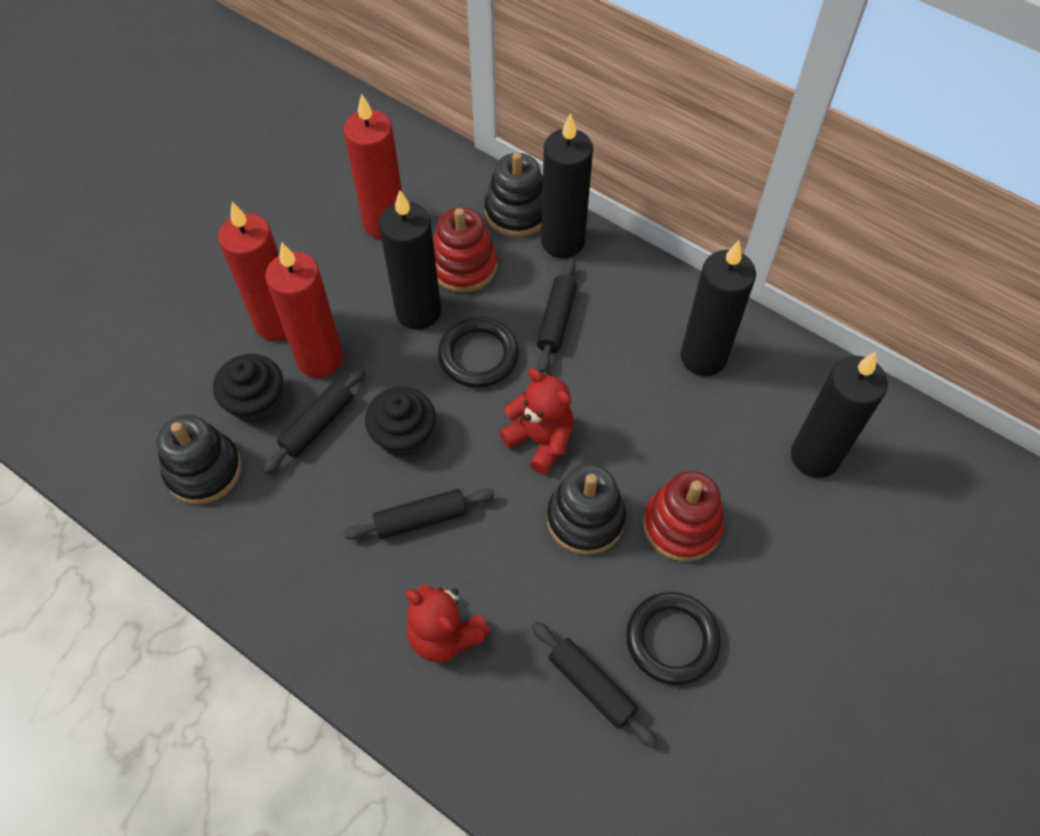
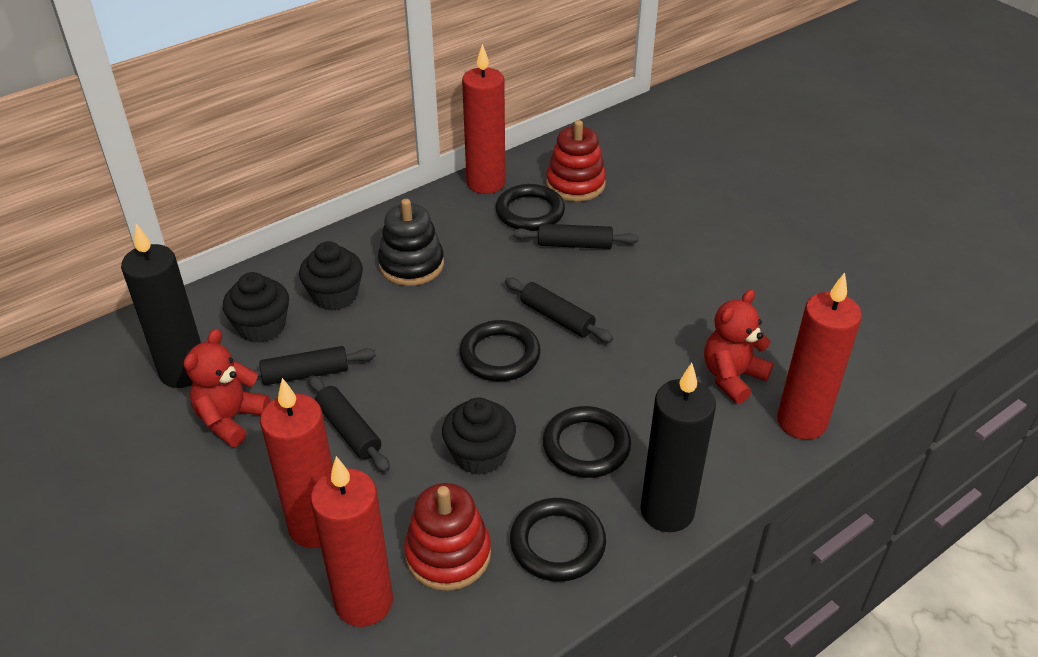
black candle: [379,190,441,330] [541,113,593,258] [681,240,756,376] [791,352,888,478] = 4 -> [121,224,201,388] [640,363,716,532] = 2
black cupcake: [213,354,283,424] [365,387,436,457] = 2 -> [223,272,289,343] [299,241,363,310] [442,398,516,475] = 3
black ring: [438,317,519,388] [626,592,721,685] = 2 -> [459,320,541,381] [495,184,565,231] [510,498,606,582] [543,406,631,478] = 4
black stacking toy: [156,415,242,504] [484,152,543,237] [547,464,626,555] = 3 -> [378,199,444,286] = 1
red candle: [218,202,287,341] [265,242,343,378] [343,93,402,240] = 3 -> [260,378,333,548] [311,456,393,627] [462,44,506,194] [777,273,862,440] = 4

